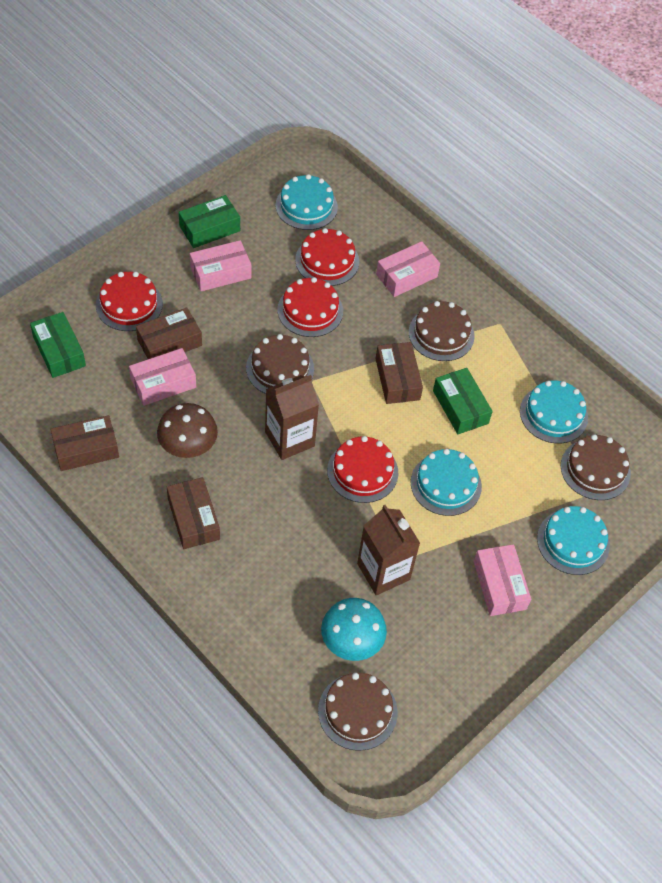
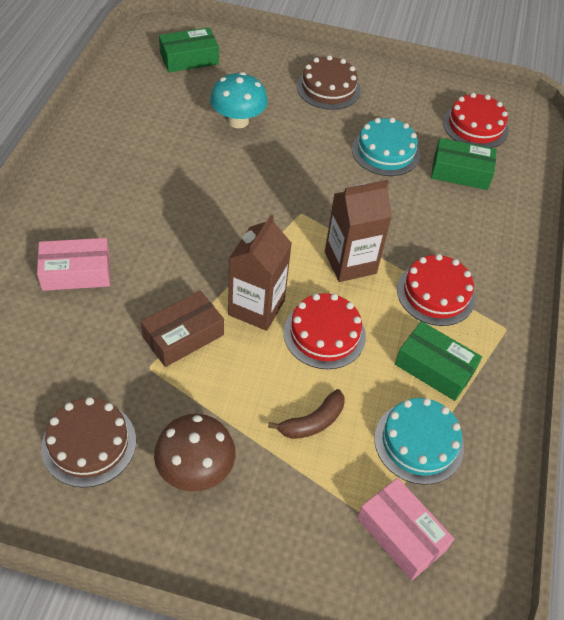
brown banana: none = 0 -> [268,389,344,439] = 1
brown box: [50,415,119,471] [136,307,202,359] [167,477,220,549] [376,342,423,404] = 4 -> [141,290,224,367] = 1
brown cake: [246,334,314,394] [318,672,398,751] [409,301,475,361] [561,434,631,500] = 4 -> [41,397,136,488] [297,55,361,110] = 2
pink box: [129,348,196,406] [190,240,252,291] [376,241,440,297] [474,544,531,616] = 4 -> [37,238,110,291] [357,478,454,581] = 2
red cake: [96,272,163,331] [278,277,343,337] [295,228,359,286] [327,436,398,503] = 4 -> [283,293,366,369] [397,254,475,326] [443,93,509,148] = 3
turquoise cake: [275,174,338,230] [411,449,482,516] [520,380,588,444] [537,506,610,575] = 4 -> [352,117,420,176] [374,398,464,485] = 2

